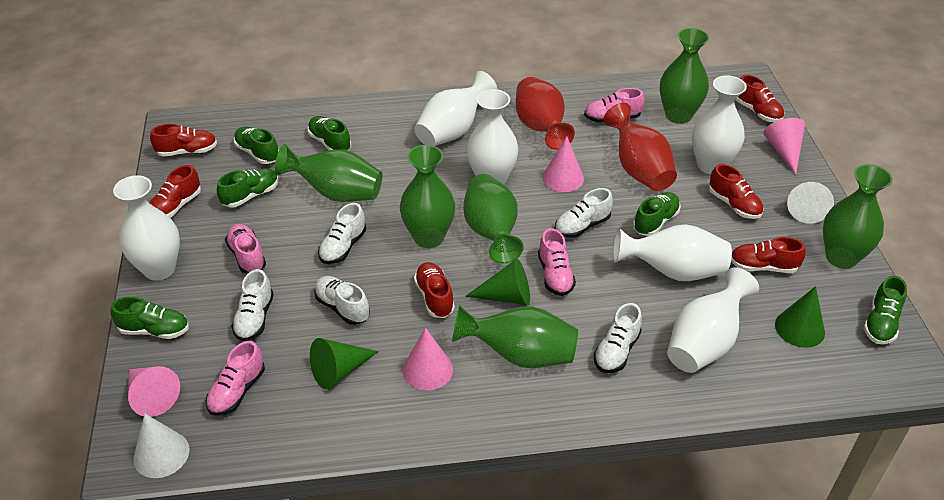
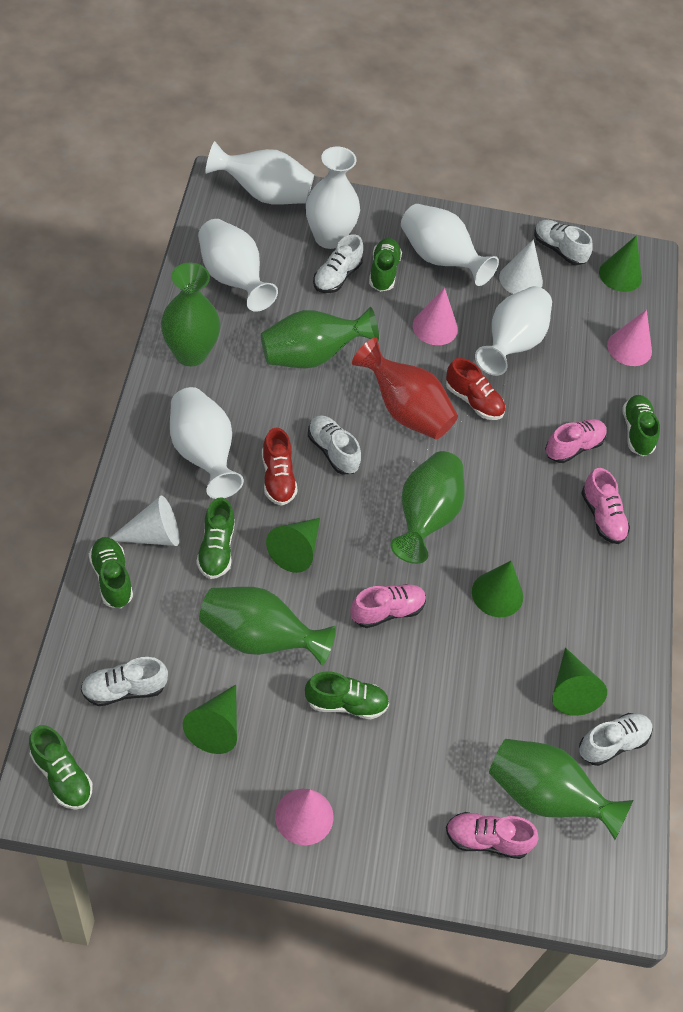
green cone: [310,338,378,389] [465,259,530,305] [775,286,825,348] = 3 -> [183,685,237,754] [266,518,320,573] [472,561,523,617] [552,648,607,716] [599,236,642,292] = 5
green vase: [275,144,382,202] [400,145,455,248] [452,304,578,368] [463,174,523,264] [660,28,709,124] [823,164,893,269] = 6 -> [161,262,221,366] [199,587,336,666] [261,307,379,368] [390,451,464,564] [489,739,634,840] = 5
pink cone: [128,366,180,417] [402,328,453,390] [542,136,584,192] [763,118,805,174] = 4 -> [275,789,334,845] [413,288,458,345] [607,310,652,366] = 3
red shoe: [149,165,201,218] [150,124,217,157] [414,262,455,318] [709,164,763,219] [731,237,806,273] [735,75,784,122] = 6 -> [262,428,298,506] [446,358,505,420] = 2
red vase: [516,77,575,150] [603,103,677,191] = 2 -> [352,338,458,440] = 1

